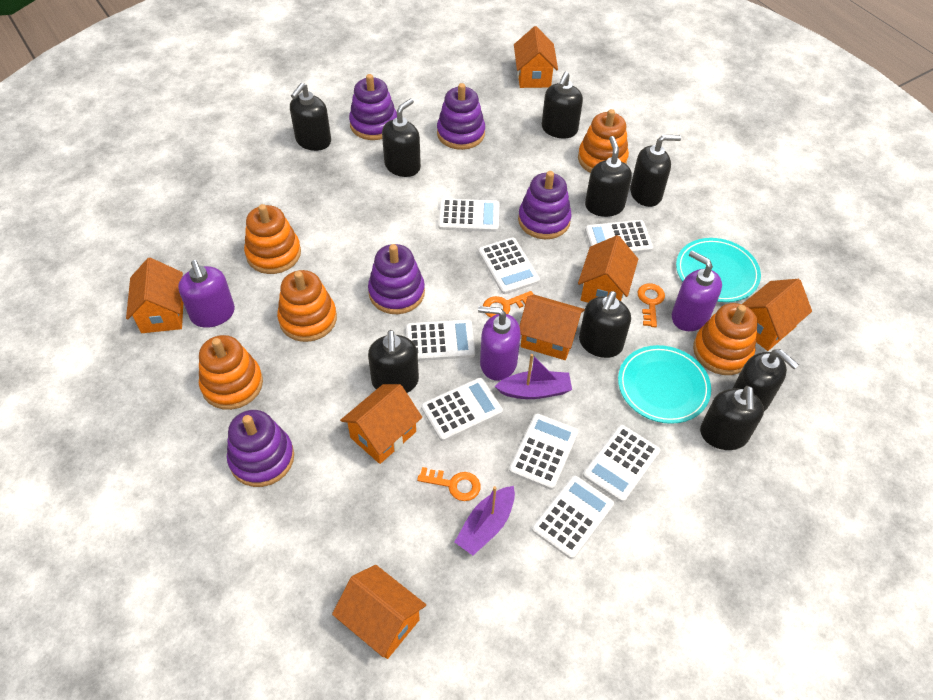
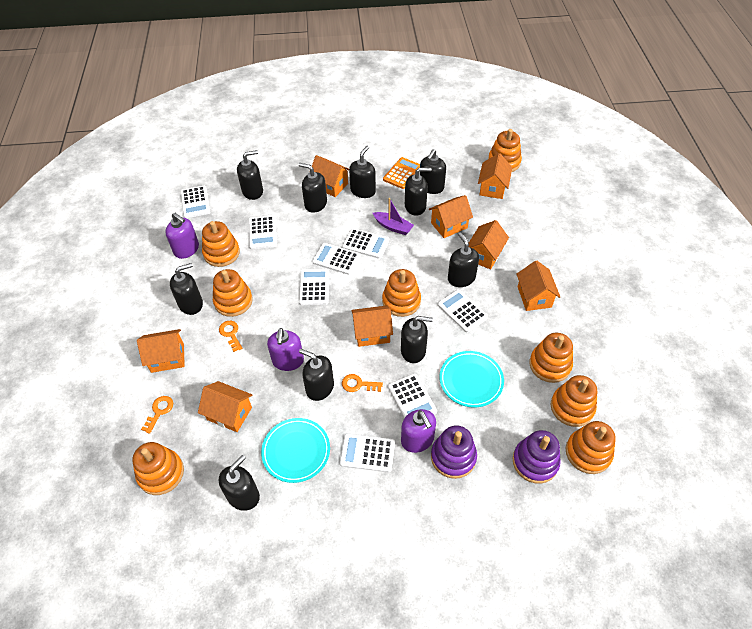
black soap dispenser: [290,83,331,151] [368,330,419,393] [382,98,421,177] [542,71,583,139] [579,291,631,358] [585,136,632,217] [630,135,681,207] [700,386,764,450] [733,349,799,411] = 9 -> [170,263,203,315] [219,455,260,511] [237,150,263,200] [299,163,327,213] [299,349,334,401] [349,145,376,198] [401,316,433,363] [405,168,431,216] [420,149,446,194] [448,232,479,287] = 10
orange calculator: none = 0 -> [383,157,420,189] = 1
orange house: [126,258,183,333] [332,565,426,659] [340,384,422,464] [514,26,558,88] [519,295,585,360] [578,235,638,303] [742,279,812,351] = 7 -> [137,329,185,373] [198,381,252,432] [312,155,349,197] [351,305,393,347] [429,195,473,238] [469,220,509,269] [478,153,512,199] [516,260,560,311] = 8
orange stacking toy: [199,335,263,410] [244,204,301,274] [277,270,337,342] [578,109,629,173] [693,303,758,375] = 5 -> [132,442,184,495] [202,221,240,267] [213,269,253,317] [382,269,421,317] [488,129,522,172] [529,333,573,383] [551,375,597,427] [566,421,616,474] = 8
purple boat: [455,486,515,555] [494,354,572,399] = 2 -> [373,198,414,235] = 1
purple stacking toy: [227,410,294,487] [349,74,397,140] [368,244,425,314] [437,83,485,150] [518,171,572,239] = 5 -> [431,425,477,479] [513,430,560,484] = 2

